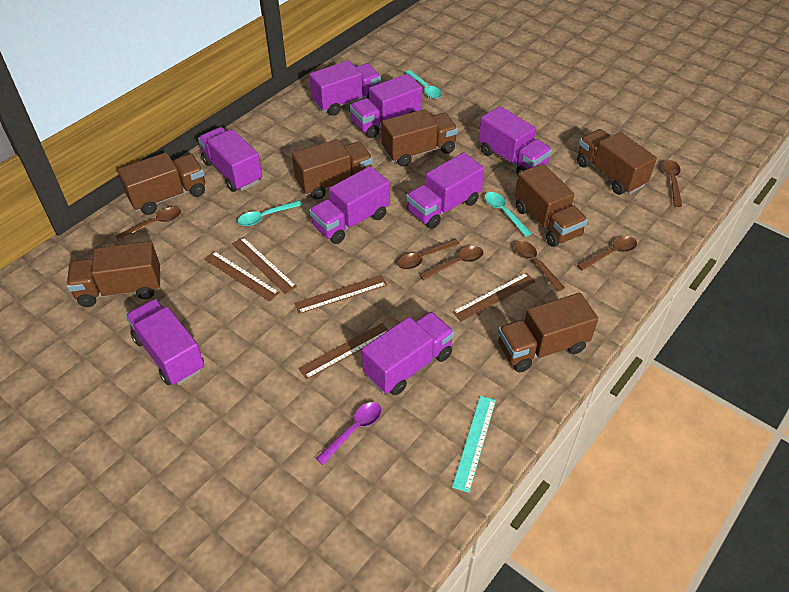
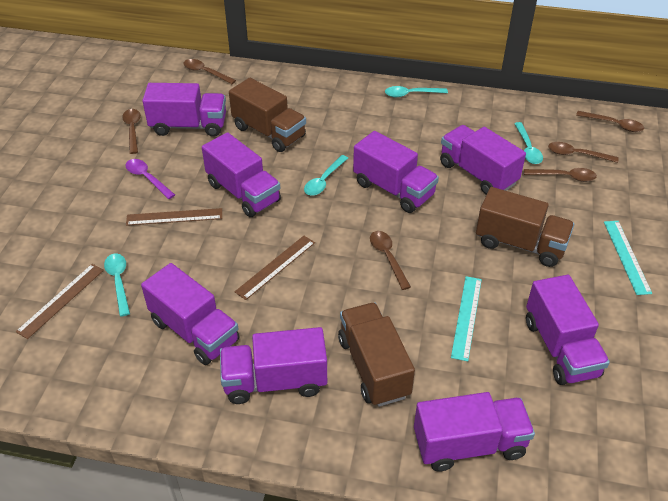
brown ruler: [204,251,280,302] [232,237,297,294] [294,275,387,314] [298,323,388,379] [452,273,536,322] = 5 -> [16,264,104,339] [126,208,222,226] [235,236,315,300] = 3
brown truck: [67,241,160,307] [117,152,205,215] [292,139,373,199] [382,109,458,167] [498,293,598,372] [515,163,588,247] [577,129,657,195] = 7 -> [229,78,306,152] [338,302,415,407] [476,187,574,267] = 3
turquoise ruler: [452,396,496,493] = 1 -> [451,276,482,361] [604,221,652,295] = 2
turquoise spoon: [237,200,302,226] [405,70,442,99] [485,192,532,237] = 3 -> [104,253,130,317] [304,155,348,196] [385,86,448,97] [514,122,543,164] = 4

